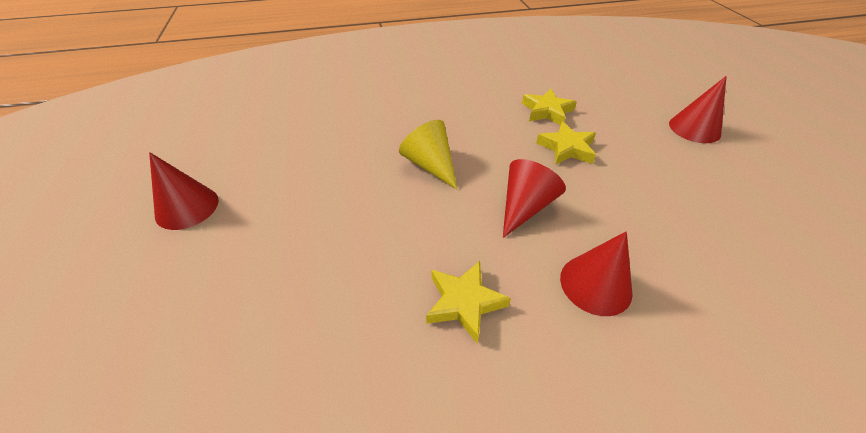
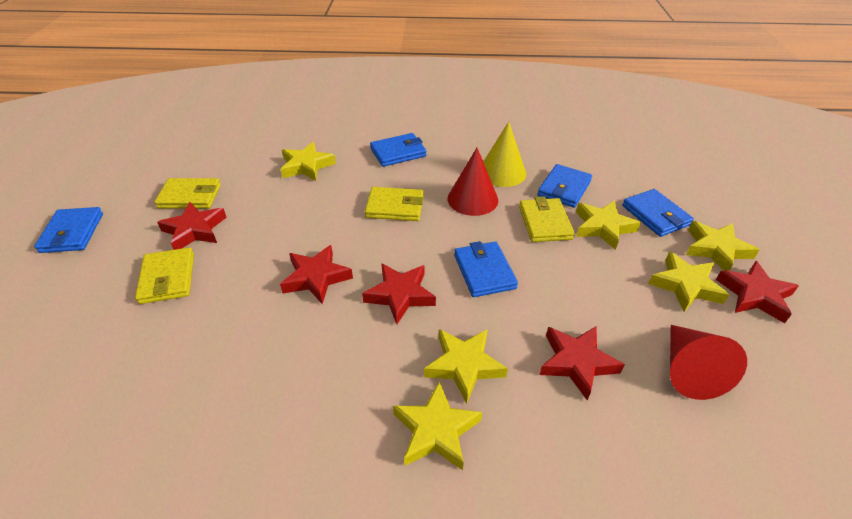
blue wallet: none = 0 -> [34,207,103,253] [370,133,426,167] [454,241,518,297] [537,164,592,208] [622,189,694,237] = 5
red cone: [149,152,219,230] [503,159,566,238] [560,231,633,316] [669,76,727,143] = 4 -> [447,148,498,216] [670,325,747,400] = 2
red star: none = 0 -> [157,202,227,250] [280,245,353,304] [362,263,436,324] [539,326,625,400] [716,261,799,323] = 5
yellow star: [426,261,511,343] [522,89,577,125] [536,121,596,165] = 3 -> [281,142,336,181] [393,381,482,470] [424,329,508,404] [576,200,641,250] [648,252,729,312] [686,221,759,271] = 6
yellow wallet: none = 0 -> [135,247,194,304] [154,178,221,209] [365,187,424,221] [519,196,575,242] = 4

